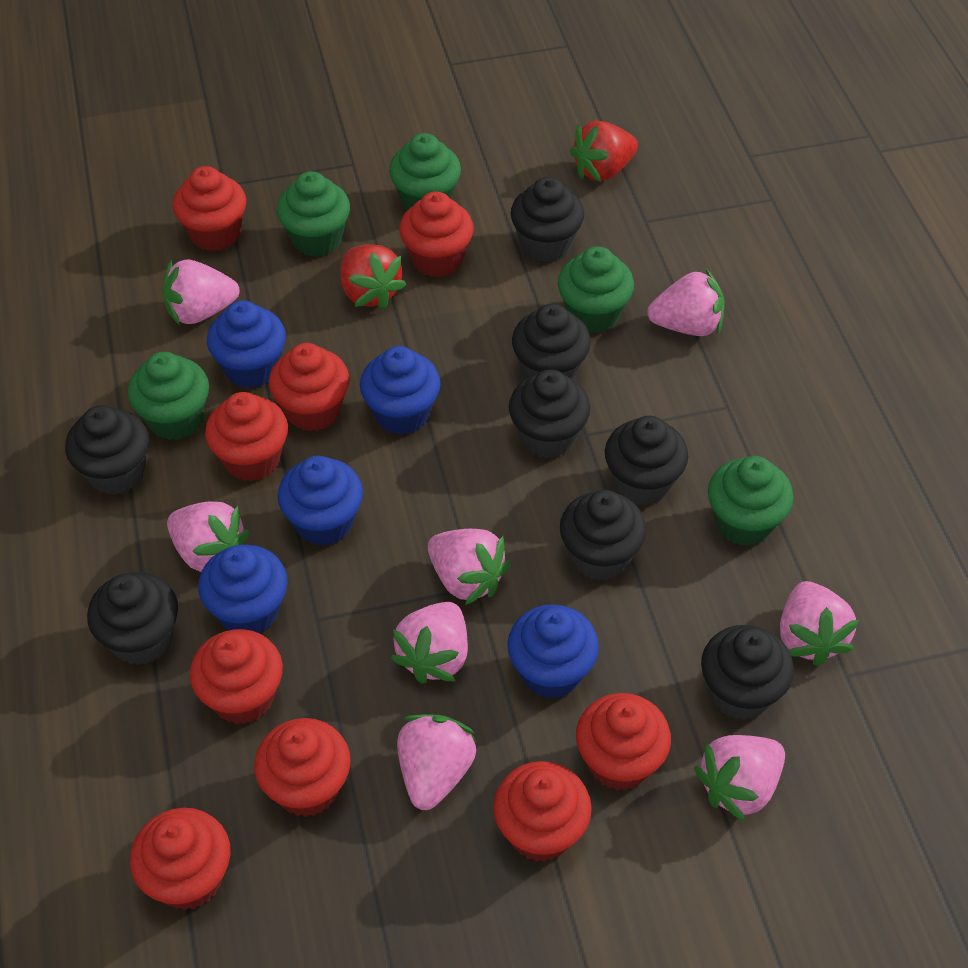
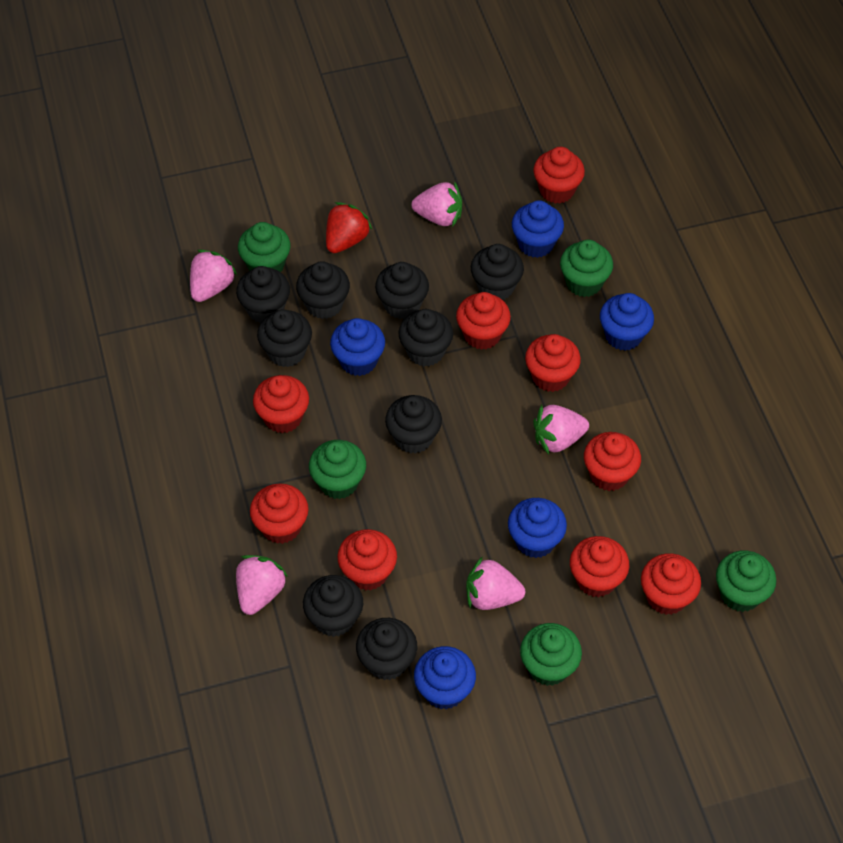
black cupcake: [65,405,149,495] [87,572,178,665] [509,369,590,458] [511,177,584,262] [512,304,591,380] [560,490,646,581] [605,416,688,505] [701,625,794,720] = 8 -> [236,266,290,323] [257,309,312,367] [296,261,350,319] [303,575,363,637] [356,618,417,680] [375,262,429,319] [385,395,442,454] [398,309,453,366] [471,244,524,300] = 9
pink strawberry: [163,260,240,326] [167,501,250,572] [391,602,468,684] [397,714,477,810] [428,529,510,605] [647,269,725,336] [694,735,785,822] [780,581,859,666] = 8 -> [190,250,237,302] [236,555,288,615] [411,182,462,227] [466,556,525,610] [533,405,589,454] = 5
red strawberry: [341,244,407,310] [570,121,638,182] = 2 -> [326,202,372,253] = 1

